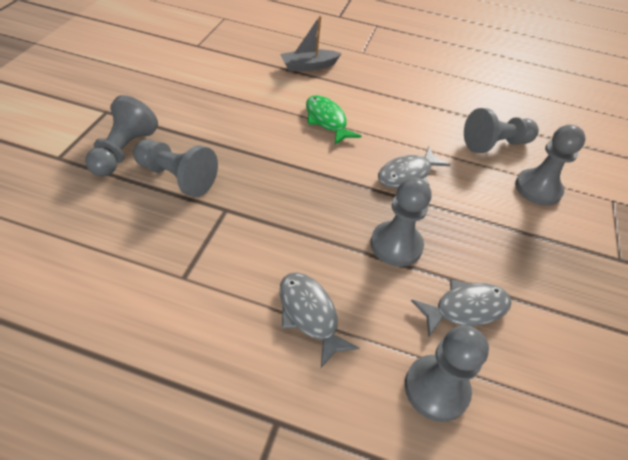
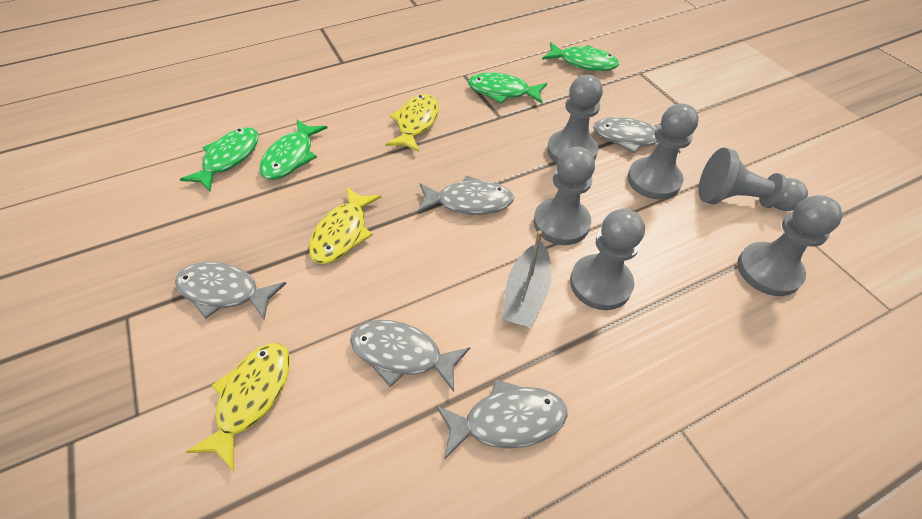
green fish: [306,95,362,145] = 1 -> [180,127,259,191] [260,120,327,180] [468,72,547,103] [542,42,619,71] = 4
grey fish: [280,272,360,368] [378,146,451,188] [411,279,511,336] = 3 -> [175,262,287,320] [350,320,470,392] [417,175,514,215] [436,379,568,459] [593,117,681,153] = 5
yellow fish: none = 0 -> [186,343,290,471] [309,187,381,264] [385,94,439,152] = 3

